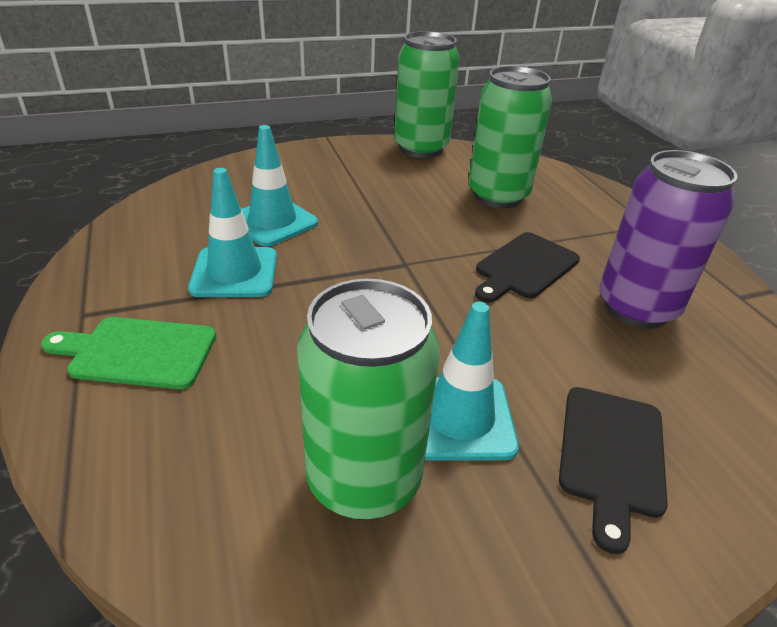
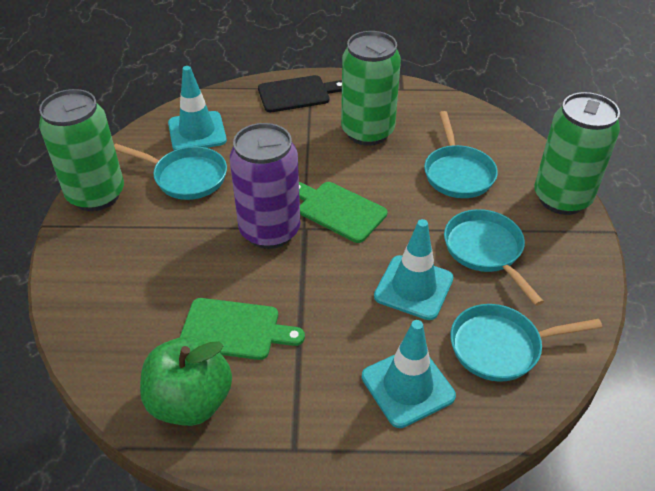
black cutting board: [475,232,580,303] [559,387,668,554] = 2 -> [258,75,342,112] = 1
green apple: none = 0 -> [140,336,232,426] = 1
green cutting board: [41,317,216,389] = 1 -> [179,298,305,360] [299,182,387,243] = 2
turquoise pan: none = 0 -> [114,144,227,200] [424,111,498,198] [444,209,544,306] [450,304,602,382] = 4

